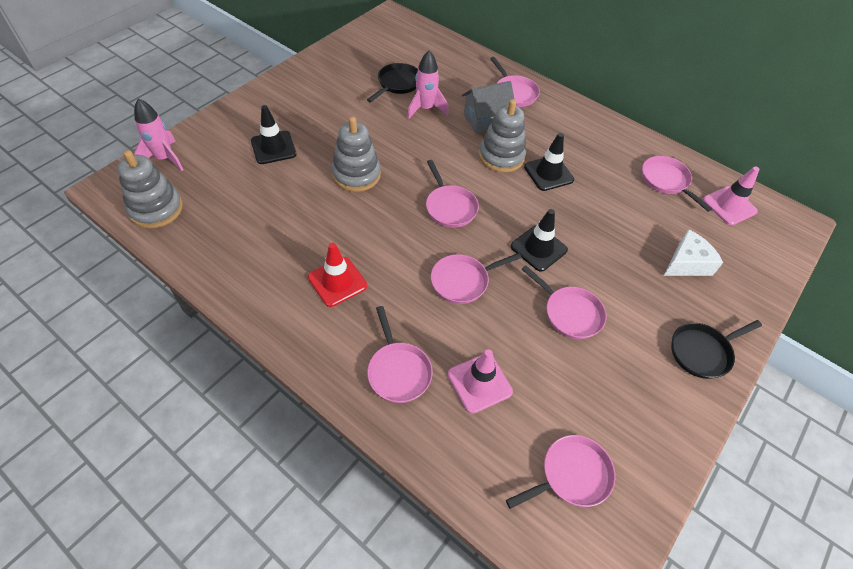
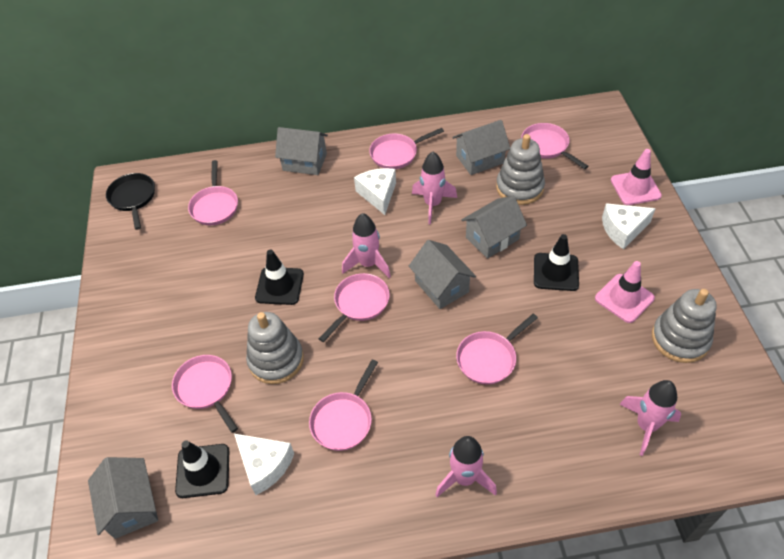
black pan: [367,63,418,102] [671,320,762,379] = 2 -> [106,173,155,230] = 1
grey house: [462,81,514,134] = 1 -> [88,457,158,539] [275,127,328,175] [409,240,476,309] [453,120,510,175] [461,196,527,258] = 5
pink rocket: [134,98,183,171] [407,50,449,119] = 2 -> [342,213,391,278] [412,152,457,224] [435,436,497,497] [620,380,681,456] = 4
red traffic cone: [308,243,367,307] = 1 -> none = 0
white cheese: [664,229,723,276] = 1 -> [234,434,294,495] [354,168,396,215] [602,203,656,249] = 3

